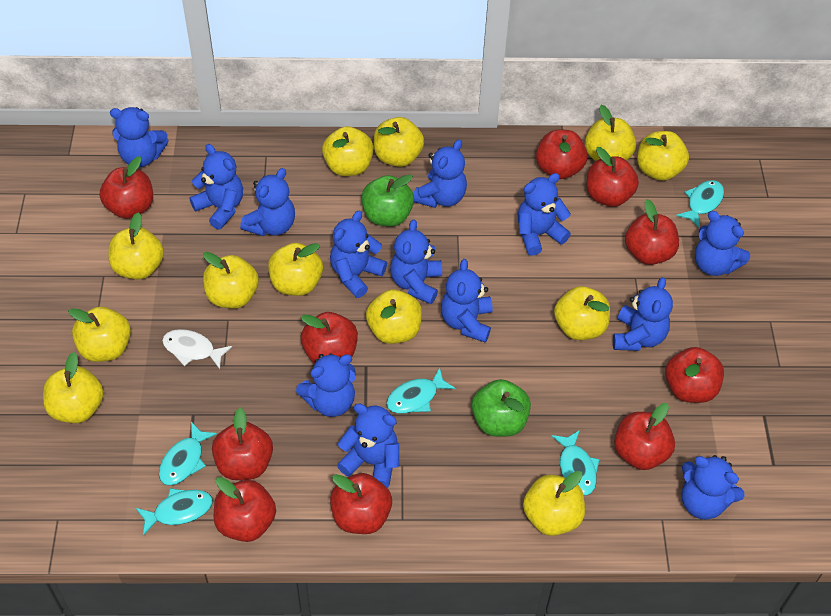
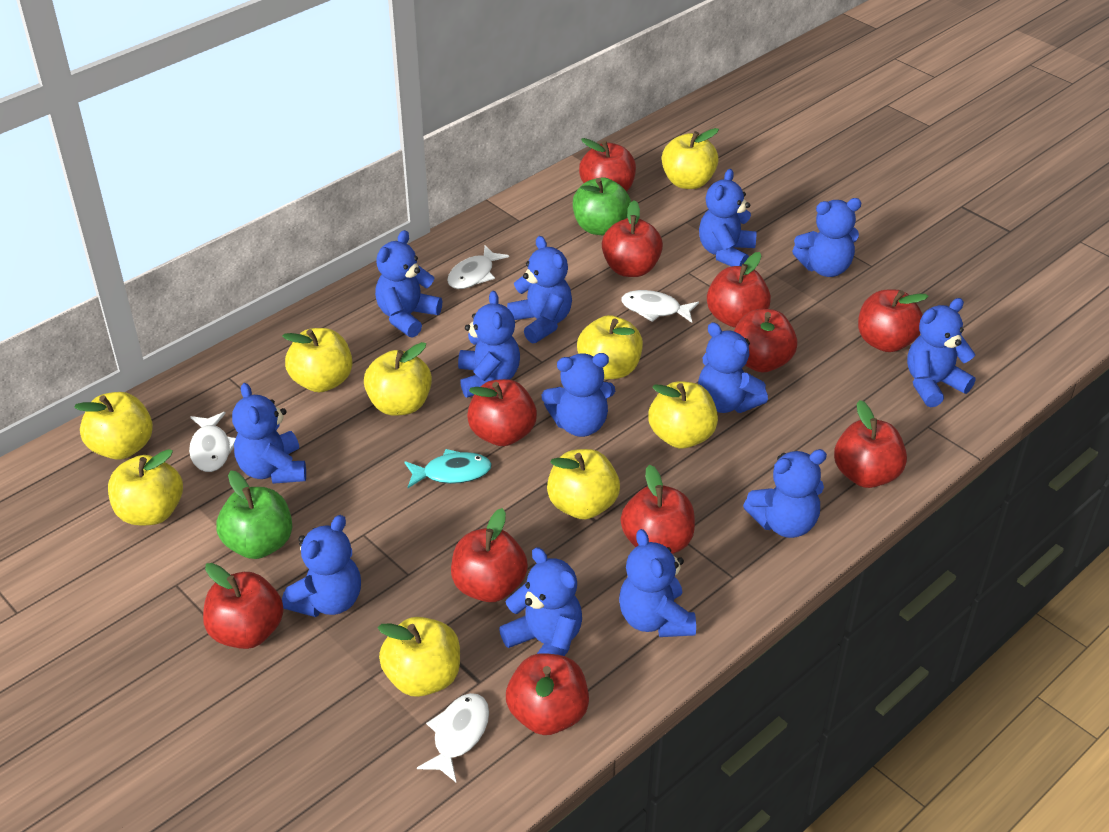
red apple: [100,156,153,219] [212,408,273,480] [214,477,276,542] [301,312,358,364] [330,473,392,534] [536,130,588,179] [587,147,639,207] [614,403,675,470] [625,199,679,265] [665,347,724,403] = 10 -> [203,563,284,649] [451,508,528,602] [467,379,537,446] [506,653,589,735] [579,138,636,192] [602,200,663,277] [621,465,695,554] [707,252,771,328] [734,309,797,372] [834,400,907,488] [858,290,929,352] = 11
turquoise fish: [136,488,213,536] [159,422,217,485] [386,367,455,414] [551,430,600,496] [676,180,724,228] = 5 -> [404,449,492,488] = 1
white fish: [162,329,232,369] = 1 -> [189,412,236,472] [417,693,489,782] [447,245,509,289] [621,290,699,323] = 4
yellow apple: [43,352,104,423] [68,307,131,362] [108,213,164,279] [203,252,259,309] [268,243,323,296] [322,126,373,176] [366,289,422,344] [374,117,424,167] [523,471,585,536] [554,286,610,340] [585,105,636,161] [637,131,689,181] = 12 -> [74,392,153,460] [108,449,183,526] [282,328,353,392] [364,342,432,416] [378,617,460,697] [547,449,620,520] [577,315,643,379] [648,381,718,448] [662,128,719,189] = 9

